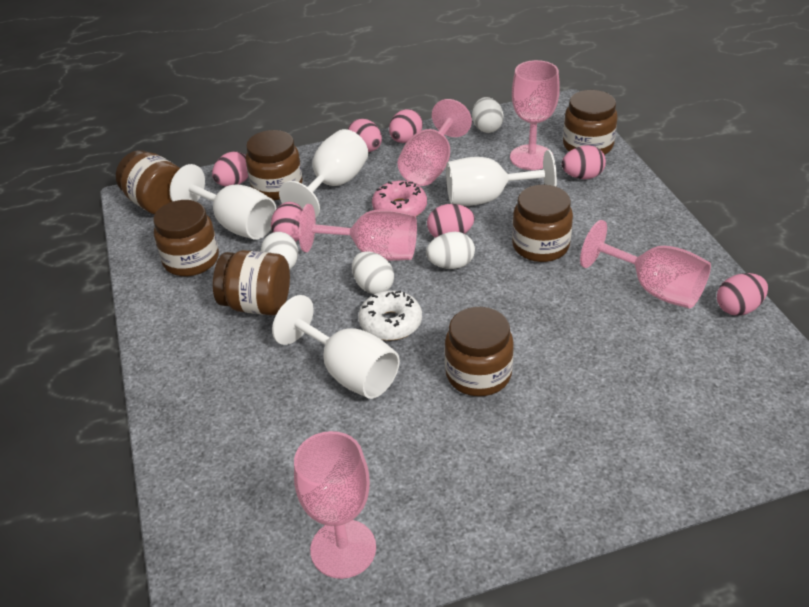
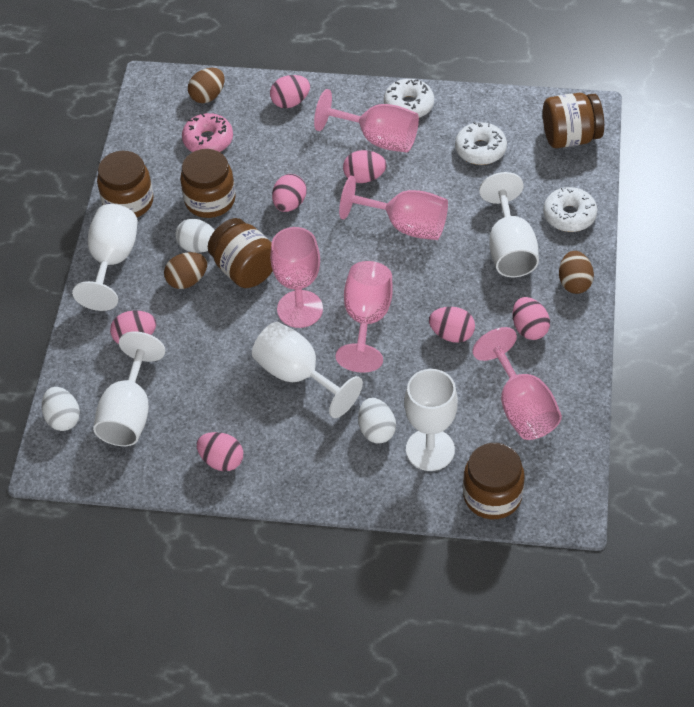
brown egg: none = 0 -> [164,252,207,289] [188,68,225,103] [559,251,594,294] = 3
brown jar: [116,150,180,214] [153,200,219,276] [213,250,290,315] [246,130,303,200] [445,307,514,396] [512,185,573,262] [563,90,617,155] = 7 -> [97,151,154,217] [180,149,236,218] [208,218,273,288] [463,443,525,519] [543,93,604,148] = 5
white donut: [359,290,422,340] = 1 -> [384,79,434,118] [455,121,507,165] [543,187,597,232] = 3
white egg: [261,232,298,269] [352,251,394,294] [426,232,475,269] [472,97,504,133] = 4 -> [42,387,80,431] [175,219,215,253] [358,398,396,444] = 3
white goblet: [170,164,277,240] [272,295,400,399] [279,129,368,218] [446,150,557,206] = 4 -> [72,204,138,311] [93,331,166,446] [252,322,363,418] [405,369,458,471] [479,172,539,277] = 5

